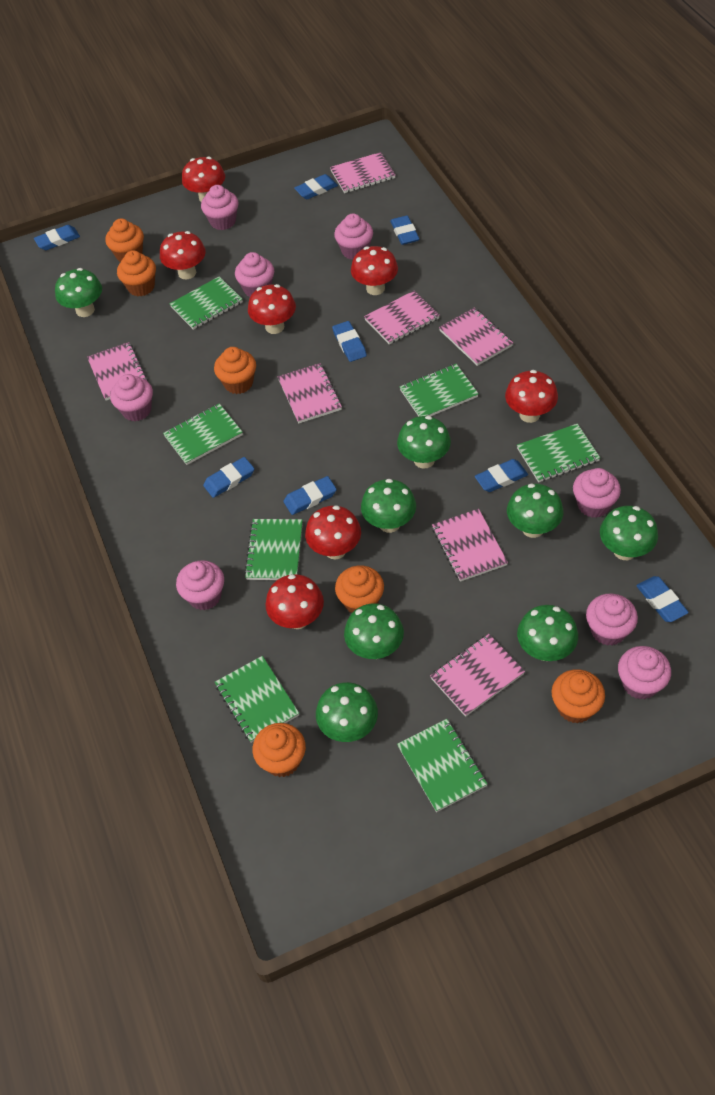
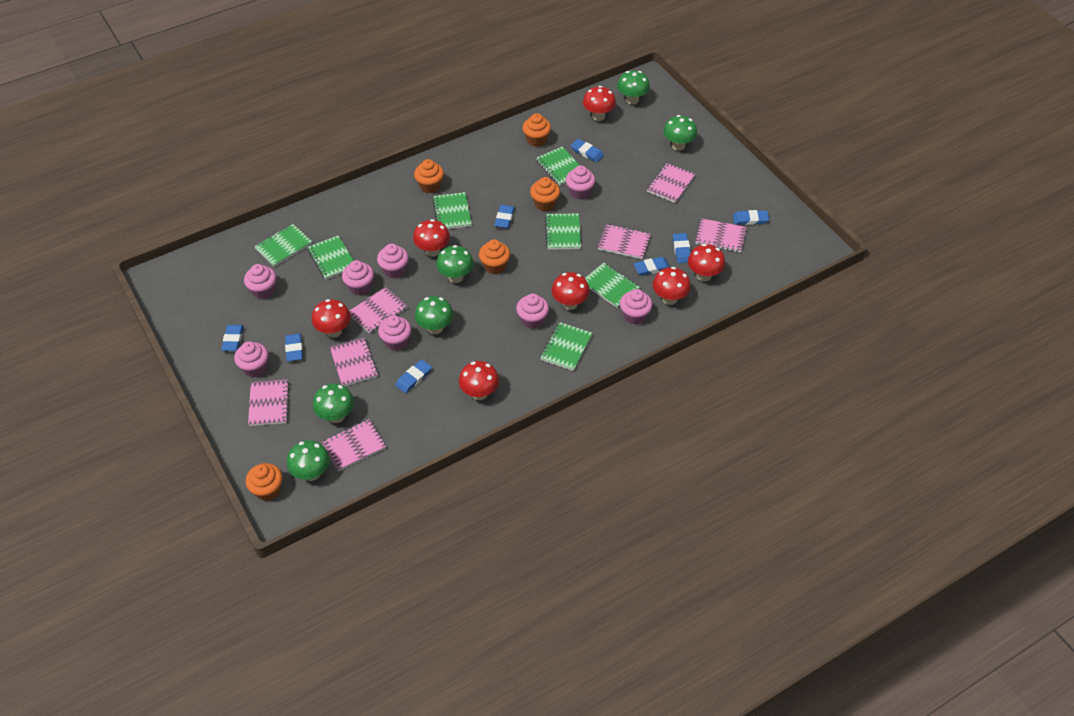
green mushroom: [55,268,102,317] [316,682,378,742] [344,603,404,659] [361,479,416,533] [397,416,451,469] [507,484,564,538] [517,605,578,661] [600,506,658,560] = 8 -> [287,440,330,481] [313,384,354,423] [415,296,454,334] [436,245,474,283] [617,71,650,105] [663,115,697,151] = 6
orange cupcake: [106,218,144,262] [117,250,156,296] [214,347,256,394] [252,723,306,777] [335,565,384,613] [551,669,605,724] = 6 -> [246,463,283,501] [414,159,444,193] [479,240,510,274] [523,113,551,147] [530,177,560,211] = 5

